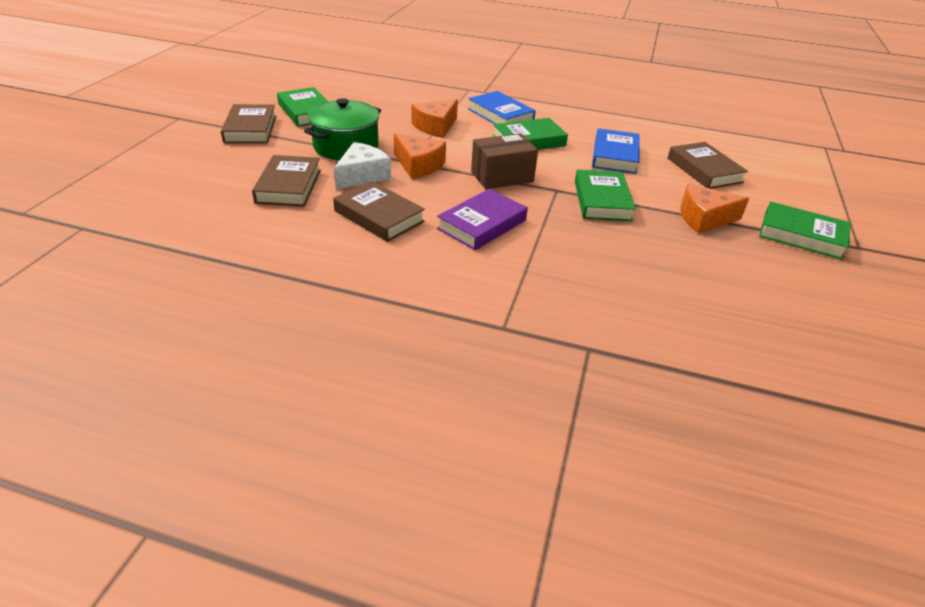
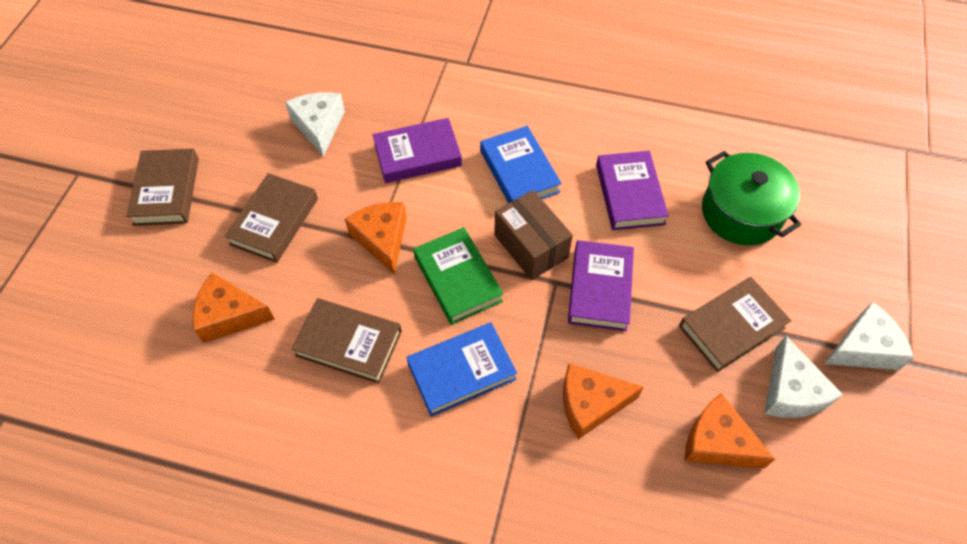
green book: [277,87,328,127] [493,118,568,150] [575,170,636,221] [759,202,851,260] = 4 -> [413,227,503,325] = 1
orange cheese: [394,134,446,179] [412,99,458,138] [680,184,749,234] = 3 -> [193,272,275,343] [345,202,406,274] [563,363,644,439] [685,393,775,469] = 4
purple book: [437,189,528,250] = 1 -> [373,118,462,183] [568,240,634,331] [596,151,669,230] = 3
white cheese: [334,142,391,189] = 1 -> [285,92,345,157] [764,336,843,418] [824,302,914,370] = 3

